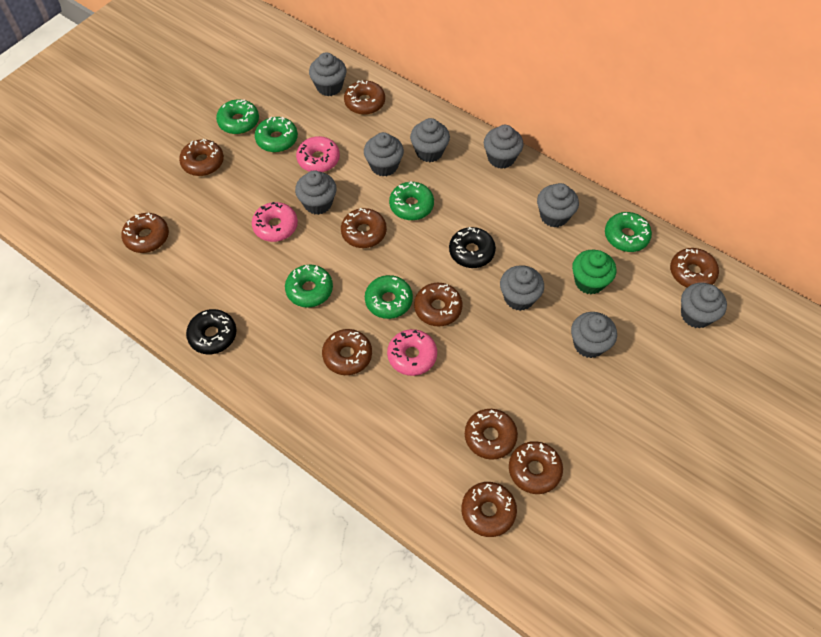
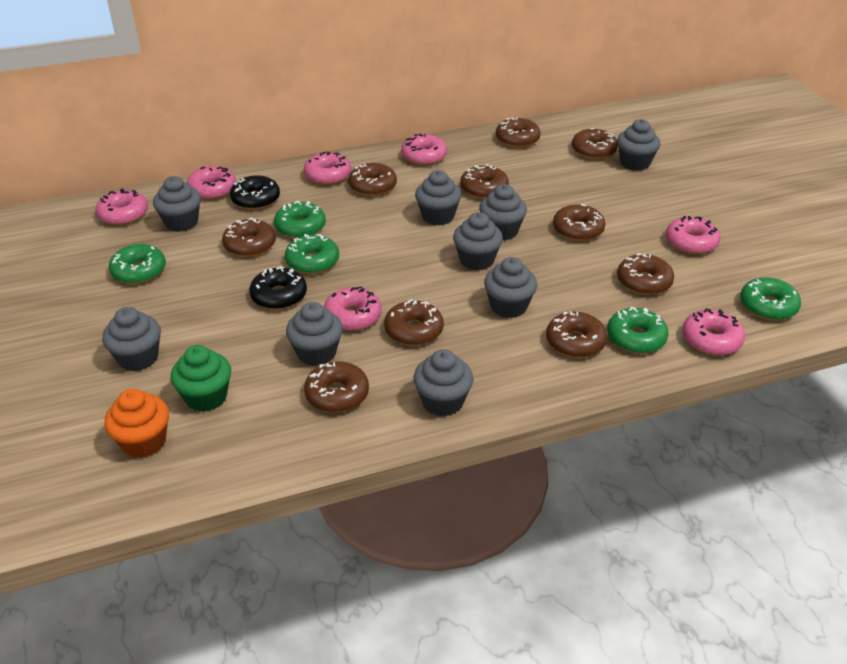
green donut: [216,99,259,134] [255,116,298,152] [285,265,333,308] [365,275,413,319] [389,181,434,220] [605,212,652,252] = 6 -> [109,244,166,284] [274,201,326,238] [285,234,339,274] [607,307,669,354] [740,277,801,321] = 5
orange cupcake: none = 0 -> [104,389,169,458] = 1
pink donut: [252,202,298,242] [296,136,340,172] [387,329,437,376] = 3 -> [96,189,148,225] [187,166,236,200] [304,151,351,185] [324,286,382,331] [401,134,447,165] [666,216,720,254] [682,308,745,355] = 7

